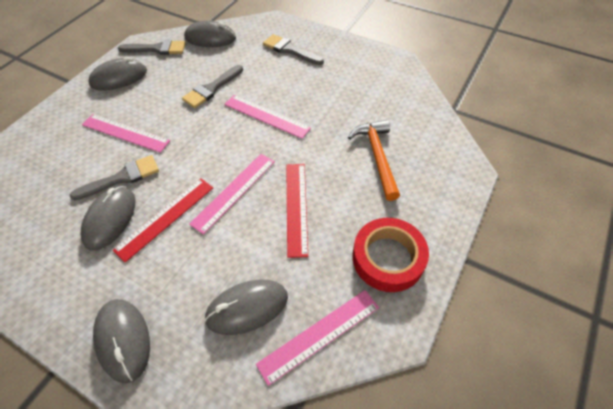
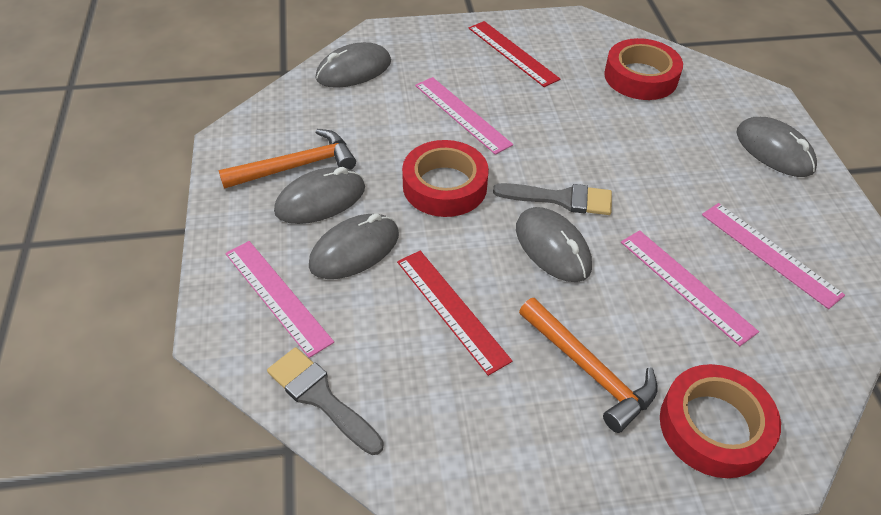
grey brush: [70,155,159,200] [118,40,186,55] [182,65,243,108] [263,34,324,65] = 4 -> [267,347,384,455] [493,183,612,215] = 2
orange hammer: [348,120,400,201] = 1 -> [219,129,356,189] [519,298,658,433] = 2
red tape: [353,218,429,292] = 1 -> [402,140,489,217] [604,38,683,100] [660,364,781,478] = 3

